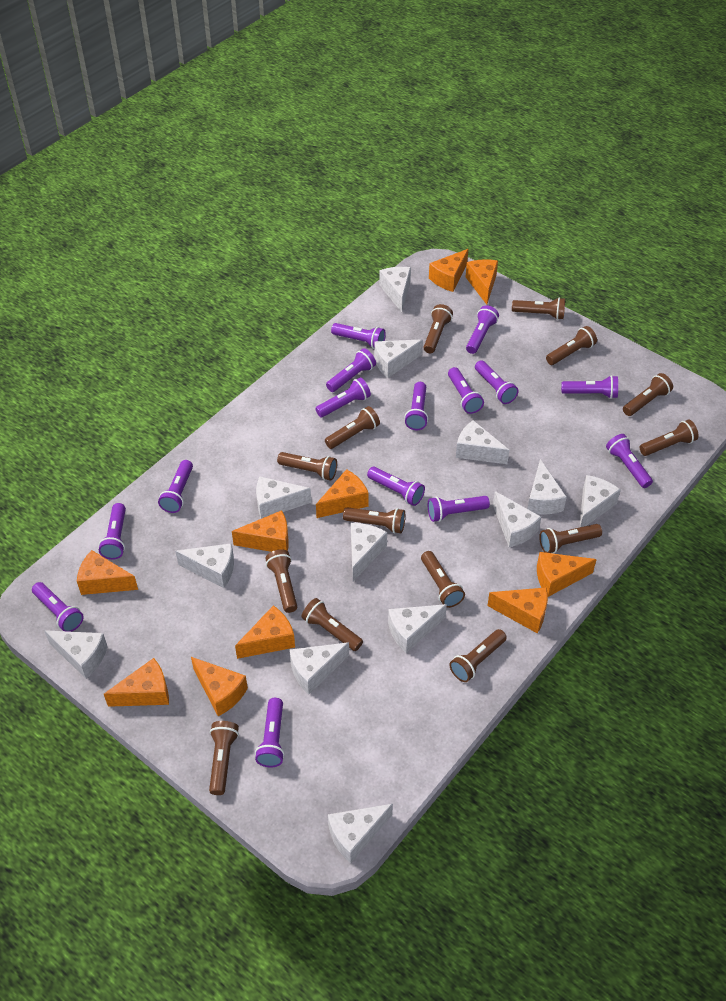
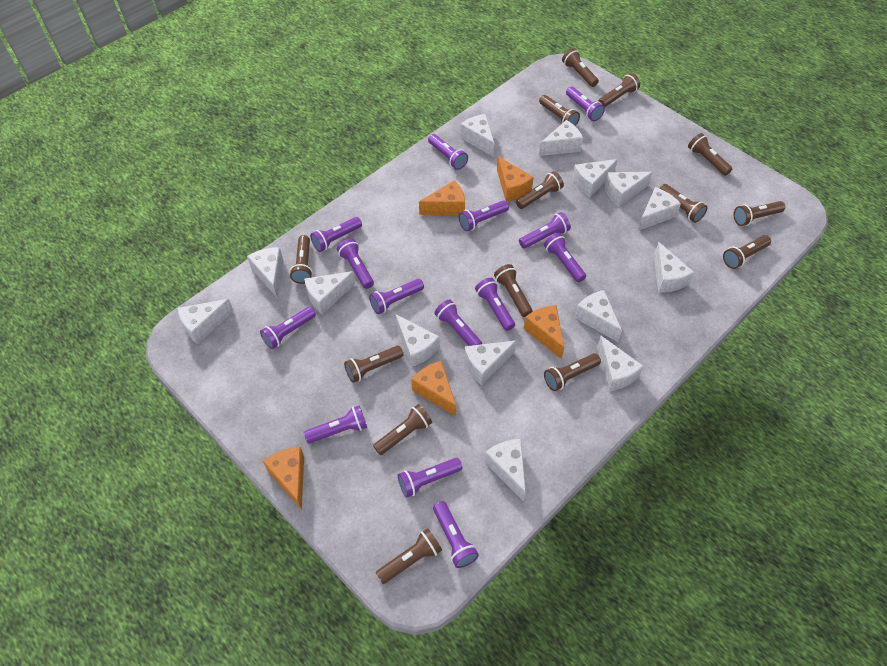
orange cheese: [77,550,138,595] [104,658,169,707] [191,657,248,716] [232,510,289,552] [235,605,295,659] [316,469,368,518] [429,249,468,292] [466,259,498,305] [487,587,548,634] [537,552,597,597] = 10 -> [263,447,304,510] [411,361,456,416] [419,180,465,215] [497,156,534,202] [524,305,564,359] = 5
purple flashlight: [32,582,84,632] [99,503,126,560] [158,460,193,513] [255,698,285,767] [315,377,371,417] [326,348,376,392] [331,323,386,349] [367,467,425,506] [405,382,428,430] [428,496,490,522] [448,367,484,414] [466,305,499,354] [475,360,519,404] [561,375,618,399] [606,434,653,488] = 15 -> [260,307,316,349] [304,405,367,444] [310,217,362,252] [337,238,374,289] [369,279,424,314] [398,458,462,498] [428,134,468,170] [433,501,479,568] [434,300,482,346] [459,200,509,232] [475,278,515,331] [519,212,571,249] [544,233,586,282] [566,87,605,121] = 14
white cheese: [44,630,108,679] [175,543,234,588] [256,476,311,519] [289,642,349,694] [328,804,393,864] [351,523,387,581] [374,339,423,378] [379,267,411,312] [388,604,447,653] [456,420,509,464] [493,491,541,547] [527,459,567,515] [580,475,621,527] = 13 -> [178,299,234,344] [247,247,283,297] [304,271,355,314] [396,315,439,367] [460,114,494,157] [464,340,516,385] [484,439,526,502] [539,120,583,156] [572,159,618,197] [574,290,622,342] [597,336,643,391] [605,172,653,207] [638,187,681,231] [654,242,694,293] = 14

